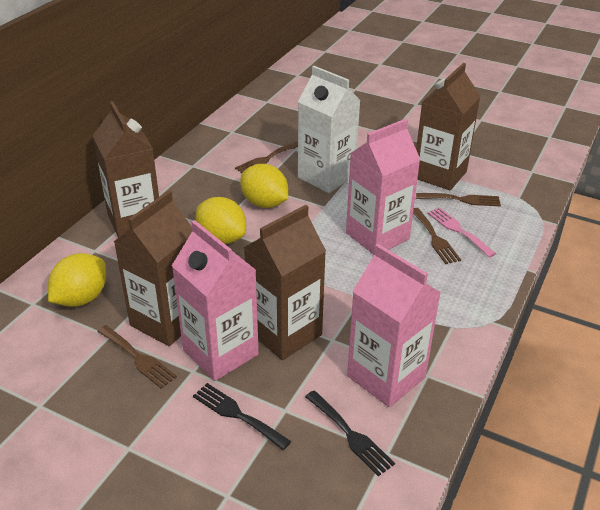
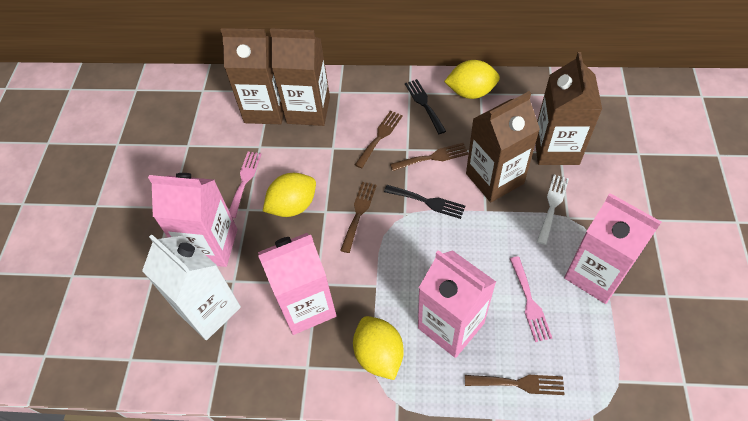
pink carton: [172,220,259,381] [346,119,421,255] [347,244,441,407] = 3 -> [148,173,238,267] [258,233,336,335] [418,250,496,358] [564,193,661,304] = 4
pink fork: [427,207,496,258] = 1 -> [229,152,262,218] [510,256,552,342] = 2
white fork: none = 0 -> [537,174,569,245] = 1

